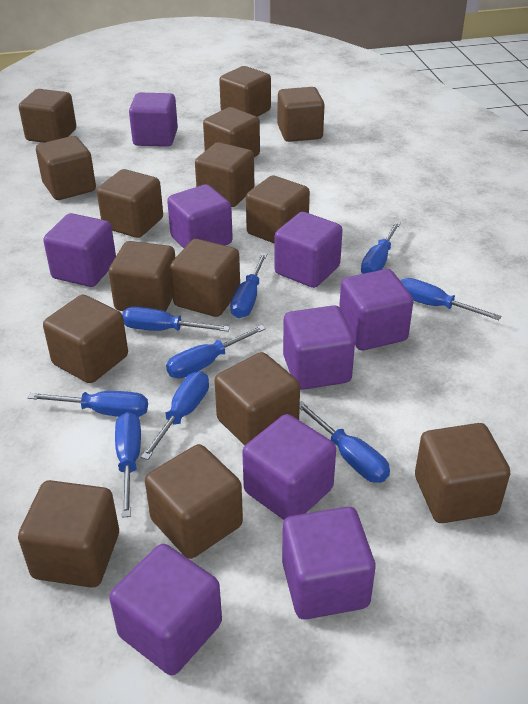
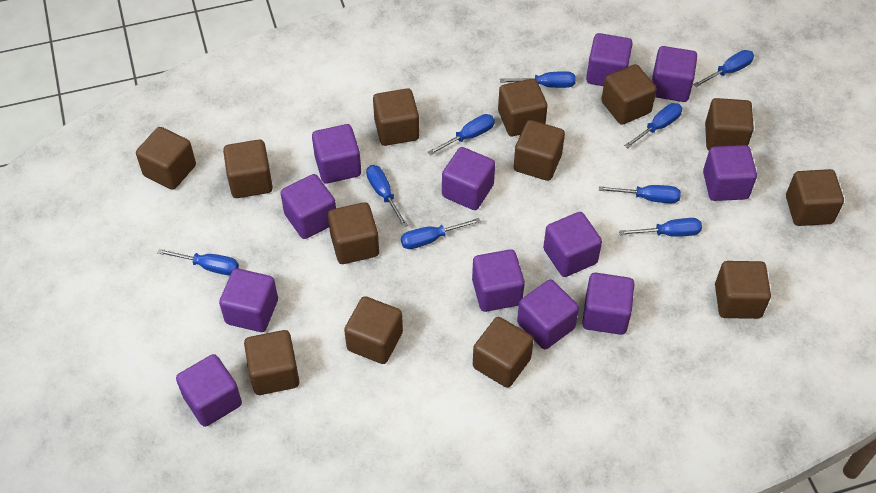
brown cube: [18,480,119,588] [19,89,76,143] [36,136,96,200] [43,295,128,383] [97,169,163,238] [109,241,175,312] [145,444,243,559] [170,239,240,317] [195,142,254,207] [203,107,260,157] [214,352,300,446] [219,66,271,117] [246,176,310,243] [278,87,325,142] [415,423,510,523] = 15 -> [136,127,196,190] [223,140,273,198] [244,330,299,395] [328,202,379,264] [344,296,403,364] [373,88,419,146] [473,317,534,388] [498,78,548,136] [514,120,565,181] [601,64,657,125] [705,98,754,150] [715,261,771,319] [786,169,844,226] = 13
purple cube: [43,213,116,287] [109,544,222,675] [129,93,178,147] [167,184,233,248] [242,414,336,520] [274,212,343,288] [282,507,375,620] [283,305,355,390] [339,269,414,350] = 9 -> [176,354,242,427] [219,268,278,332] [280,174,336,239] [312,124,361,184] [442,147,495,210] [472,249,525,312] [517,280,579,349] [543,212,602,277] [582,273,634,335] [586,33,633,86] [652,46,697,102] [703,145,757,201] = 12

